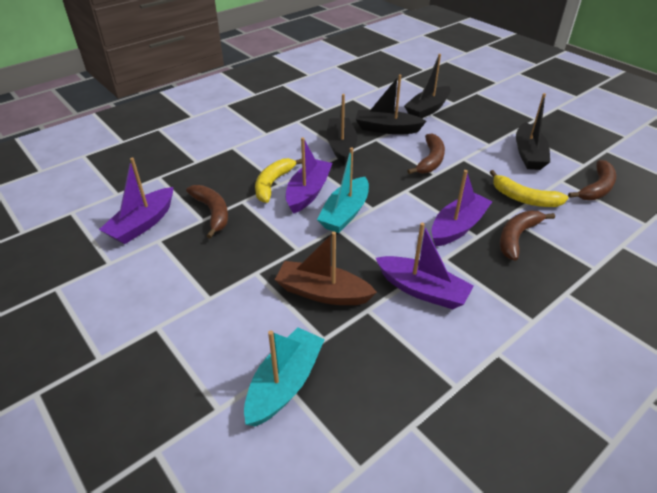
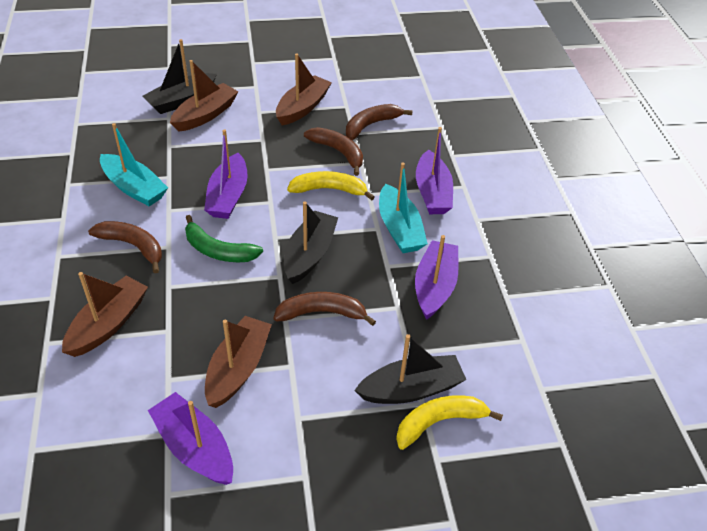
black boat: [327,94,357,165] [355,74,426,134] [404,54,451,118] [516,93,550,170] = 4 -> [143,39,217,114] [284,201,338,284] [354,334,467,404] = 3
brown boat: [275,231,377,305] = 1 -> [62,272,148,357] [170,60,239,132] [205,316,272,408] [276,54,332,125] = 4
green banana: none = 0 -> [185,215,263,262] = 1

